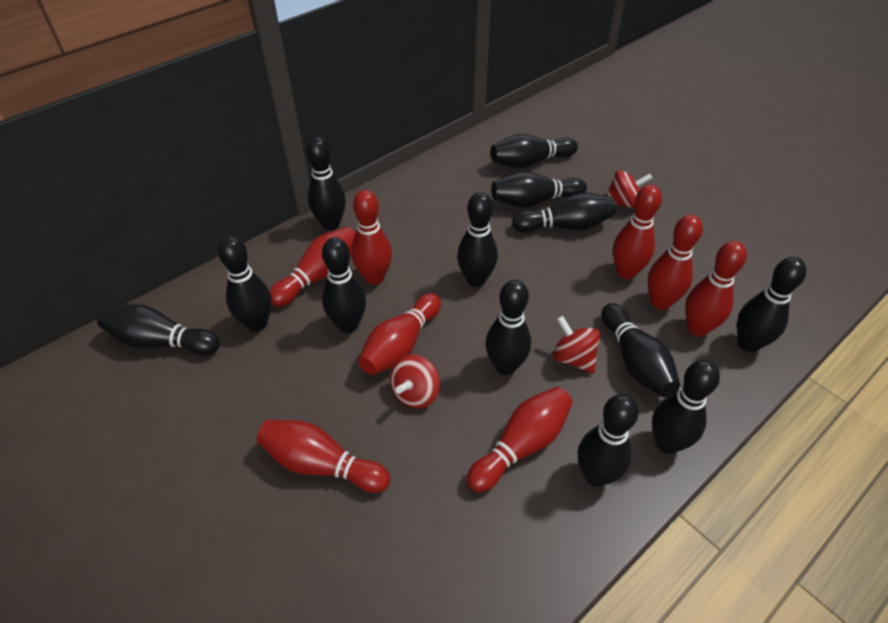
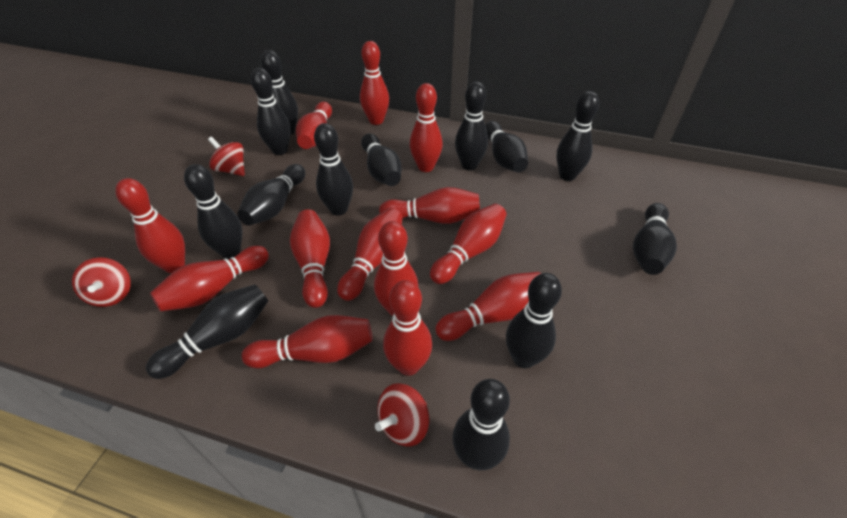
red bowling pin: [257,420,390,493] [269,227,356,307] [351,190,392,285] [358,293,441,375] [467,387,573,492] [613,185,662,279] [648,215,703,310] [685,241,747,336] = 8 -> [115,178,185,273] [150,246,269,311] [242,315,372,368] [290,209,330,308] [296,102,332,149] [337,208,403,301] [360,41,389,125] [374,221,418,316] [379,187,480,224] [383,280,432,376] [410,83,443,172] [430,204,507,284] [435,272,541,341] = 13

